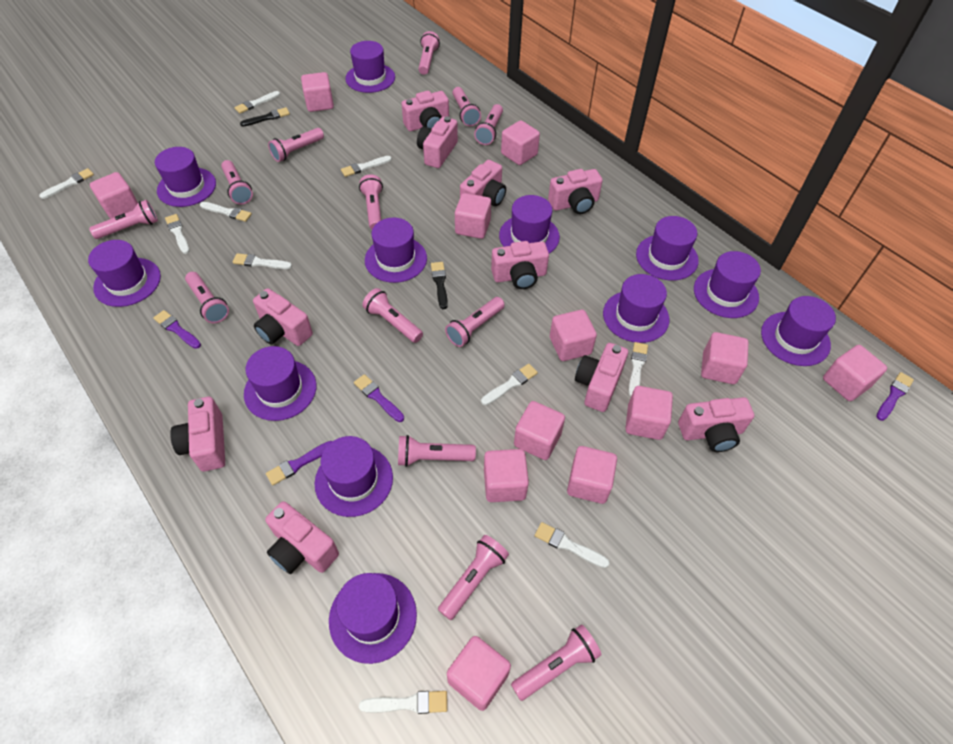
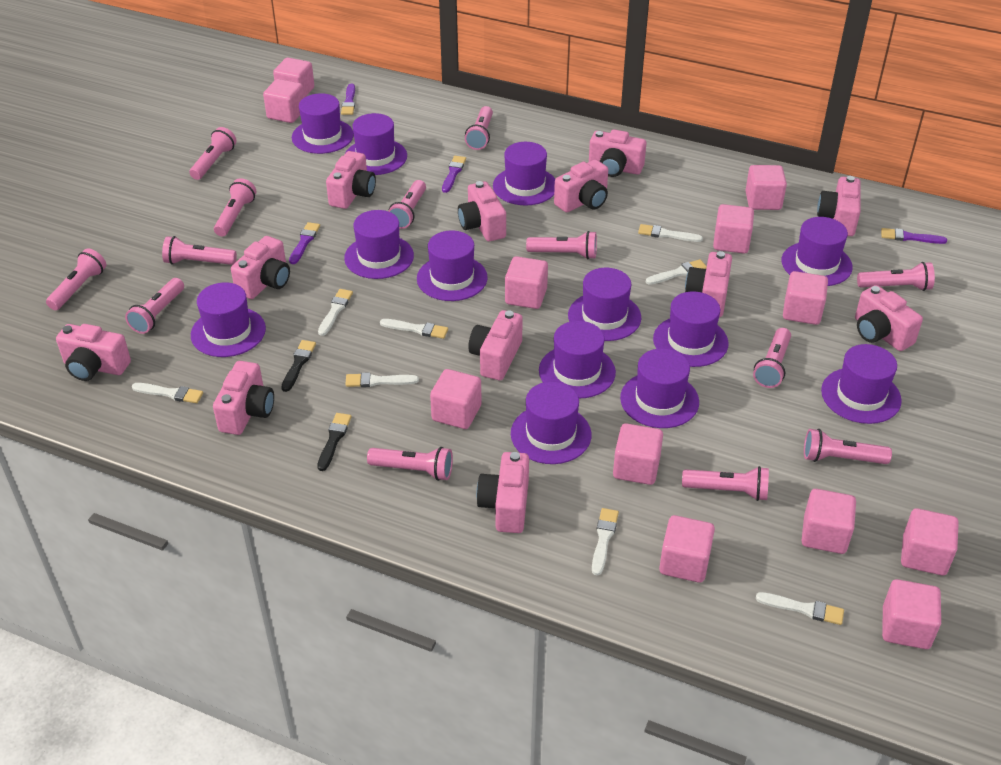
pink camera: [170,397,225,471] [253,288,313,346] [265,501,339,574] [401,91,449,131] [417,116,458,168] [460,160,506,206] [491,241,549,289] [548,169,603,214] [575,343,628,412] [678,397,754,452] = 10 -> [56,324,131,381] [213,361,274,435] [231,236,290,299] [326,151,376,209] [458,181,506,241] [468,310,523,380] [476,452,529,533] [554,160,608,212] [589,129,646,177] [685,251,732,317] [817,176,861,236] [855,285,923,351] = 12
purple hat: [88,240,161,307] [155,147,216,207] [244,346,316,421] [315,436,393,517] [329,573,417,664] [345,41,395,93] [365,217,427,283] [499,195,560,253] [603,274,669,343] [636,216,699,281] [694,251,761,318] [761,296,836,366] = 12 -> [191,282,266,357] [292,93,354,154] [344,210,414,279] [346,113,407,175] [417,230,488,301] [493,142,555,205] [511,382,591,464] [539,321,616,398] [568,268,641,341] [620,348,699,428] [653,291,728,367] [782,217,853,286] [821,344,902,424] = 13
white brush: [39,168,94,199] [165,214,189,254] [200,202,252,222] [233,253,292,269] [234,91,280,114] [341,156,392,177] [359,691,447,714] [481,364,538,405] [535,522,609,568] [628,342,648,397] = 10 -> [132,383,203,403] [318,289,353,336] [345,373,419,387] [380,319,448,339] [592,508,619,576] [638,224,703,242] [646,259,707,285] [756,592,844,625] = 8

